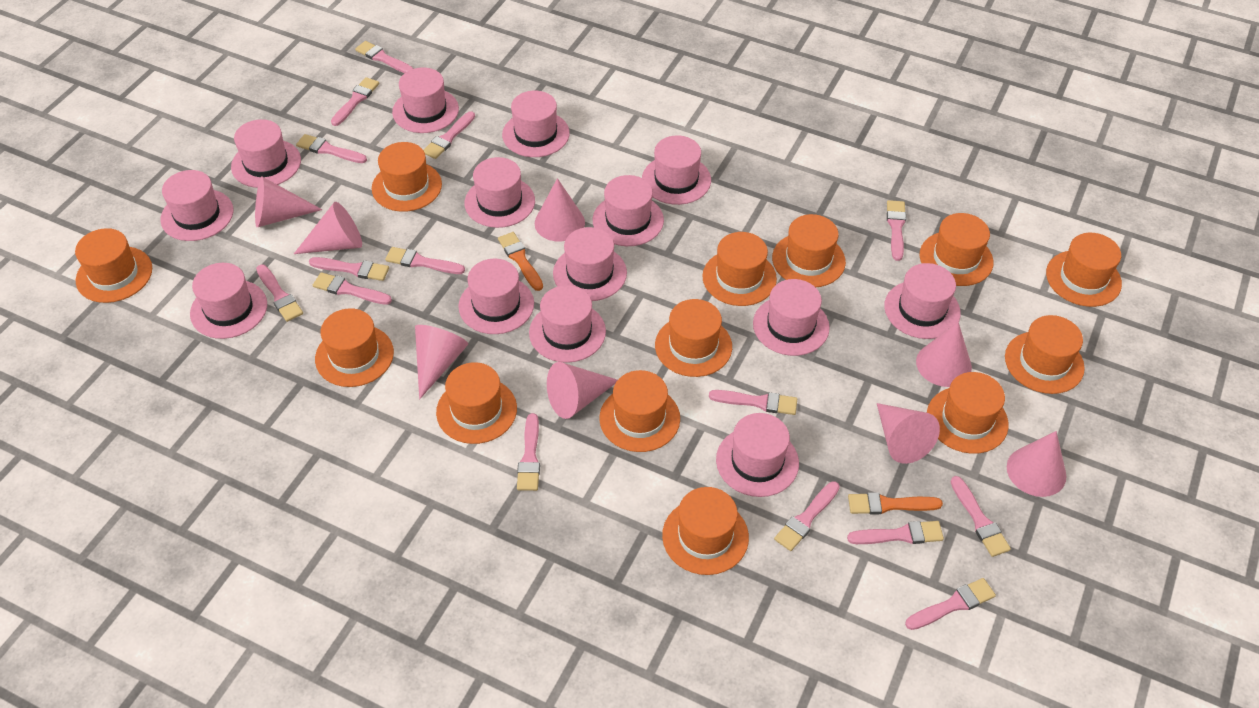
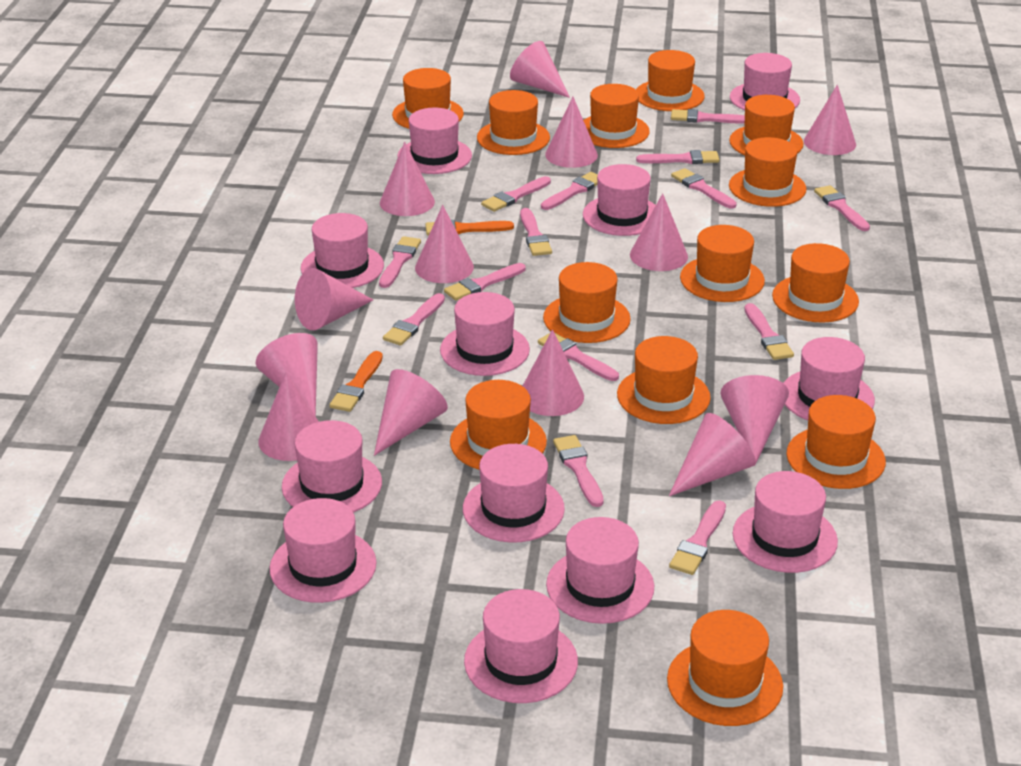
pink brush: [256,264,303,322] [296,134,367,163] [309,257,389,281] [313,272,392,305] [331,77,379,126] [355,41,414,73] [385,247,465,274] [423,111,475,159] [517,413,540,491] [709,390,797,415] [774,481,840,551] [847,521,944,544] [887,200,906,261] [905,578,996,630] [950,476,1011,557] = 15 -> [379,236,421,288] [383,293,445,345] [444,263,526,300] [481,176,551,212] [520,208,552,256] [538,333,619,381] [541,172,598,210] [553,435,604,507] [636,150,720,164] [669,500,726,575] [671,109,745,124] [671,168,737,208] [744,303,794,360] [814,185,870,231] = 14
pink cone: [255,177,322,227] [294,202,362,254] [415,325,468,399] [535,178,585,242] [547,362,617,419] [877,403,940,464] [916,322,972,387] [1007,431,1066,497] = 8 -> [256,333,318,416] [258,372,319,461] [295,268,373,330] [374,369,448,456] [380,142,435,216] [415,205,474,283] [510,41,570,98] [523,329,584,416] [545,97,598,168] [630,193,688,271] [669,413,756,496] [720,375,789,466] [804,85,856,155] = 13
pink hat: [161,170,233,241] [190,263,267,339] [231,119,301,188] [392,67,459,133] [458,259,534,334] [465,157,535,228] [502,91,569,157] [529,285,606,363] [553,227,627,301] [593,175,664,246] [642,135,711,205] [716,413,799,497] [753,279,830,356] [884,263,961,339] = 14 -> [269,498,377,603] [282,420,382,513] [301,213,384,288] [397,108,472,174] [440,292,530,376] [463,444,565,543] [464,589,578,703] [546,517,654,624] [583,164,656,236] [730,53,800,110] [732,471,838,573] [783,337,875,420] = 12

